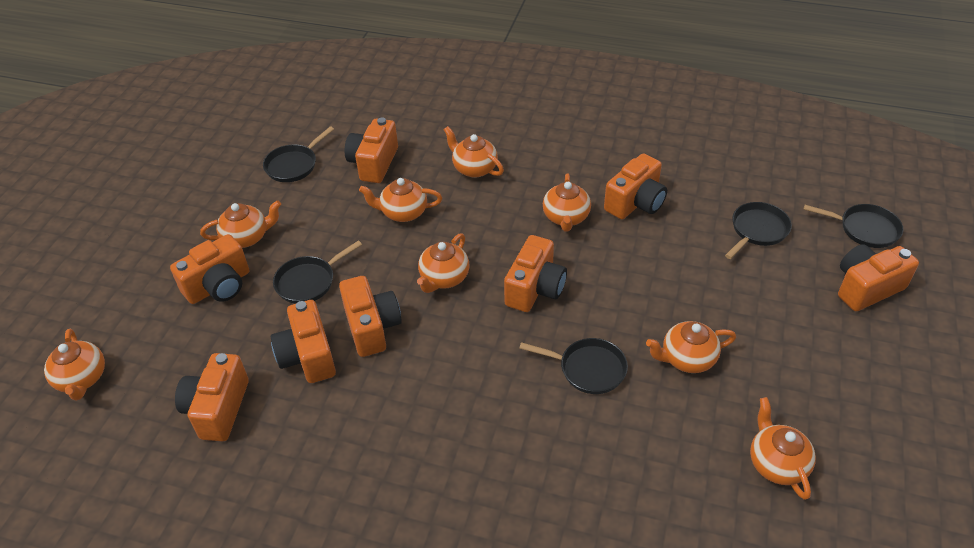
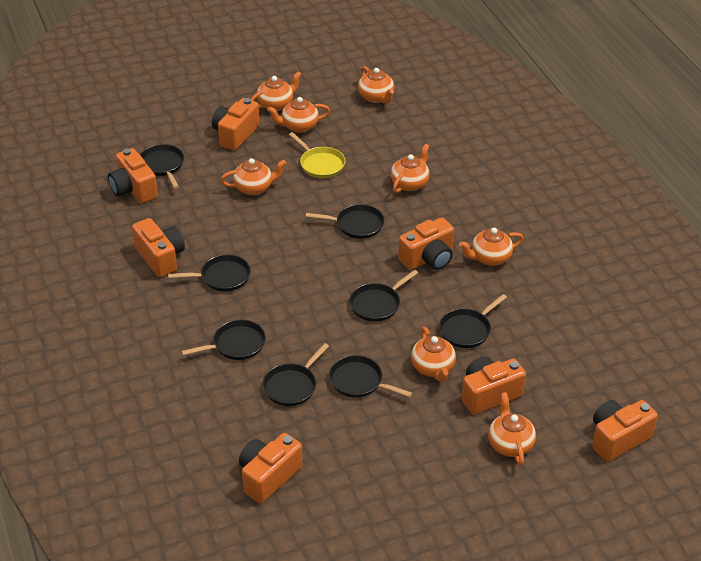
black pan: [263,126,334,182] [273,240,362,304] [519,338,628,394] [725,202,792,259] [804,204,903,248] = 5 -> [140,144,184,189] [168,254,251,292] [181,320,266,360] [263,343,329,406] [306,204,384,239] [329,355,413,398] [350,270,418,322] [439,294,507,348] = 8
orange camera: [170,234,249,304] [175,353,249,442] [271,300,336,383] [339,276,402,357] [345,118,398,183] [504,235,567,312] [604,153,667,219] [838,244,919,311] = 8 -> [108,148,158,203] [132,218,185,277] [212,98,260,151] [239,433,302,503] [398,217,454,270] [461,356,526,414] [592,400,658,461] = 7
yellow pan: none = 0 -> [289,132,345,178] = 1

